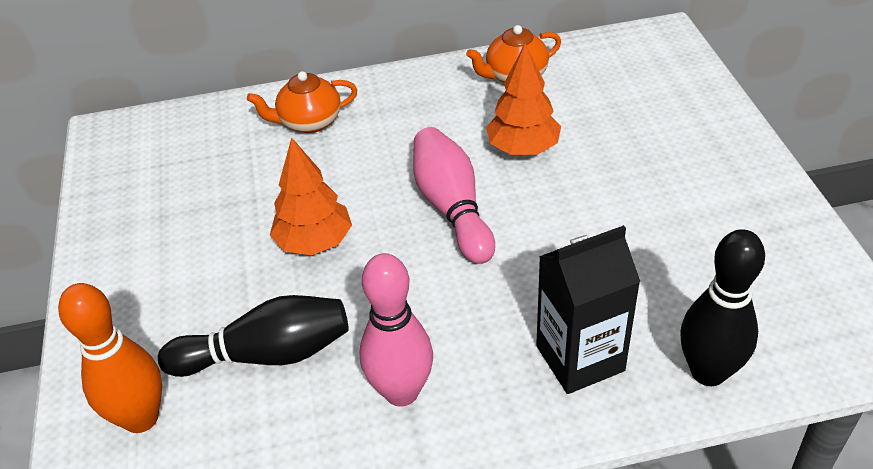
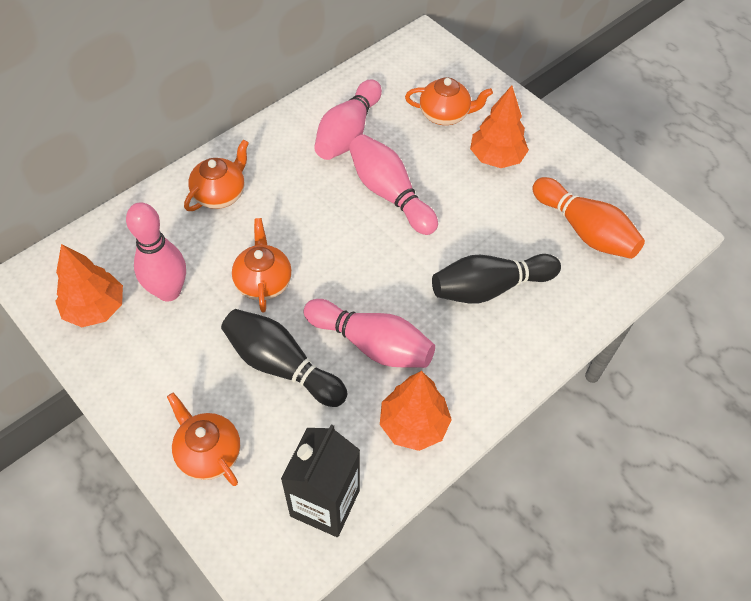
orange teapot: [247,71,357,133] [466,25,561,82] = 2 -> [167,393,240,486] [184,140,249,211] [232,218,292,312] [405,77,493,125] = 4
orange tree: [270,138,352,255] [486,44,561,155] = 2 -> [55,244,123,327] [380,371,452,451] [470,85,529,168] = 3
pink bowling pin: [360,253,433,407] [413,127,495,264] = 2 -> [126,202,186,302] [304,299,435,368] [314,79,382,160] [349,134,438,235] = 4

